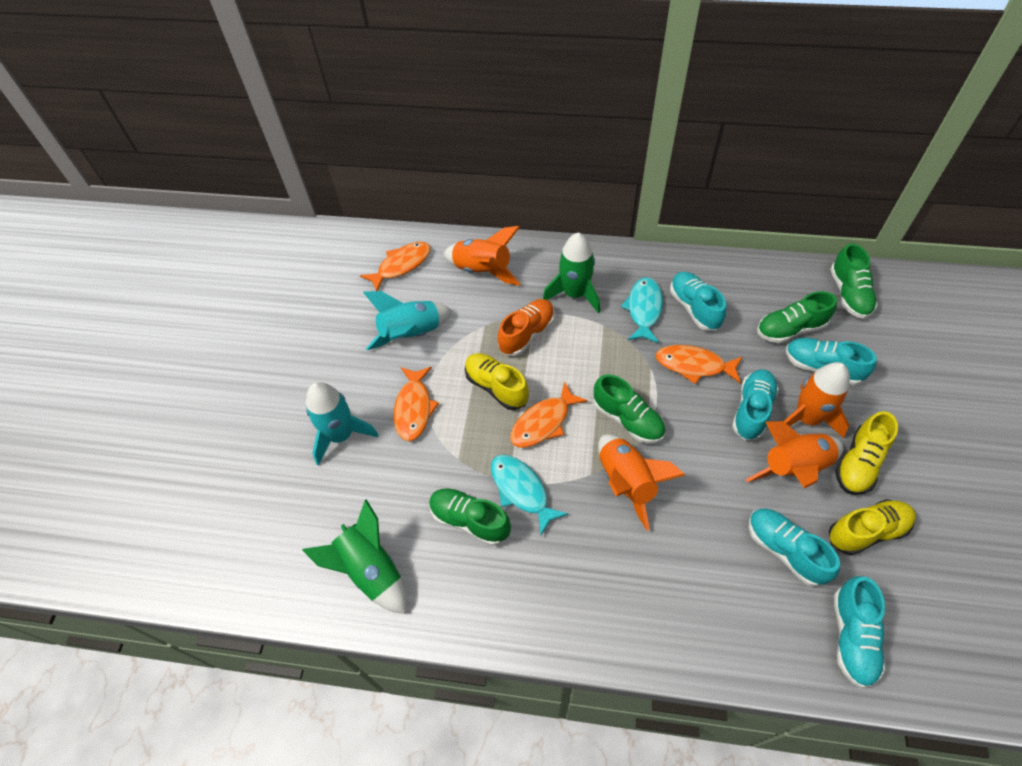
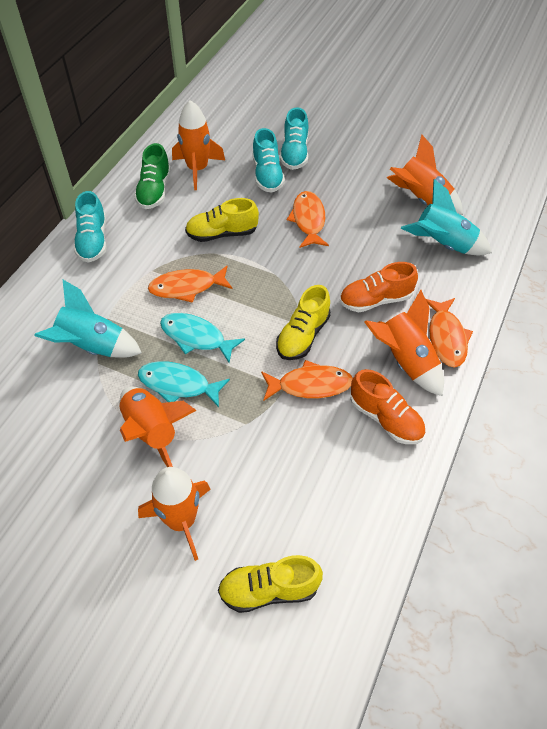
green rocket: [302,499,407,614] [543,232,600,313] = 2 -> none = 0
green shoe: [429,488,511,546] [594,374,665,443] [757,291,837,343] [830,243,878,319] = 4 -> [134,143,171,209] = 1
orange rocket: [444,226,521,286] [598,434,685,531] [745,421,844,488] [783,362,850,438] = 4 -> [120,387,197,467] [138,467,211,561] [172,100,225,190] [364,290,444,396] [387,135,463,215] = 5
orange shoe: [498,299,555,356] = 1 -> [340,262,418,312] [350,369,425,444] = 2
turquoise shoe: [670,272,726,330] [732,369,779,440] [749,509,840,586] [786,338,877,385] [834,576,885,688] = 5 -> [74,191,107,263] [252,128,285,193] [280,107,308,170] = 3

